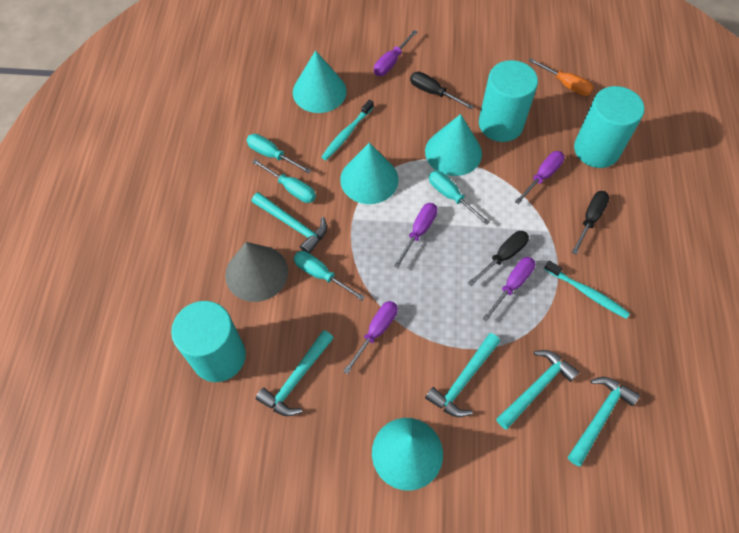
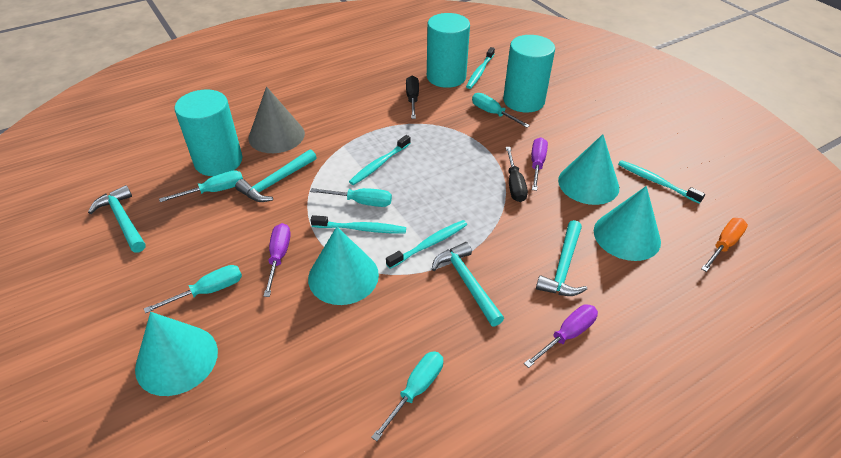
black screwdriver: [410,72,474,110] [468,231,529,286] [571,191,610,255] = 3 -> [406,76,419,119] [506,147,528,202] = 2
purple screwdriver: [343,301,398,374] [374,30,417,76] [394,203,438,268] [482,257,536,322] [515,151,565,205] = 5 -> [264,223,291,297] [524,304,598,368] [531,137,548,191] = 3
turquoise hammer: [251,192,327,254] [256,330,334,416] [425,333,500,417] [496,350,579,429] [568,377,640,466] = 5 -> [88,185,146,253] [235,149,317,202] [432,242,504,327] [536,220,587,296] = 4
turquoise screwdriver: [246,134,312,174] [252,159,316,203] [294,251,365,301] [429,171,489,225] = 4 -> [144,265,242,313] [159,170,243,202] [310,188,392,207] [371,351,443,441] [472,93,530,128] = 5
turquoise toothbrush: [321,100,374,160] [544,261,630,319] = 2 -> [311,215,406,233] [349,135,411,185] [386,220,467,269] [466,47,495,89] [618,160,705,204] = 5

